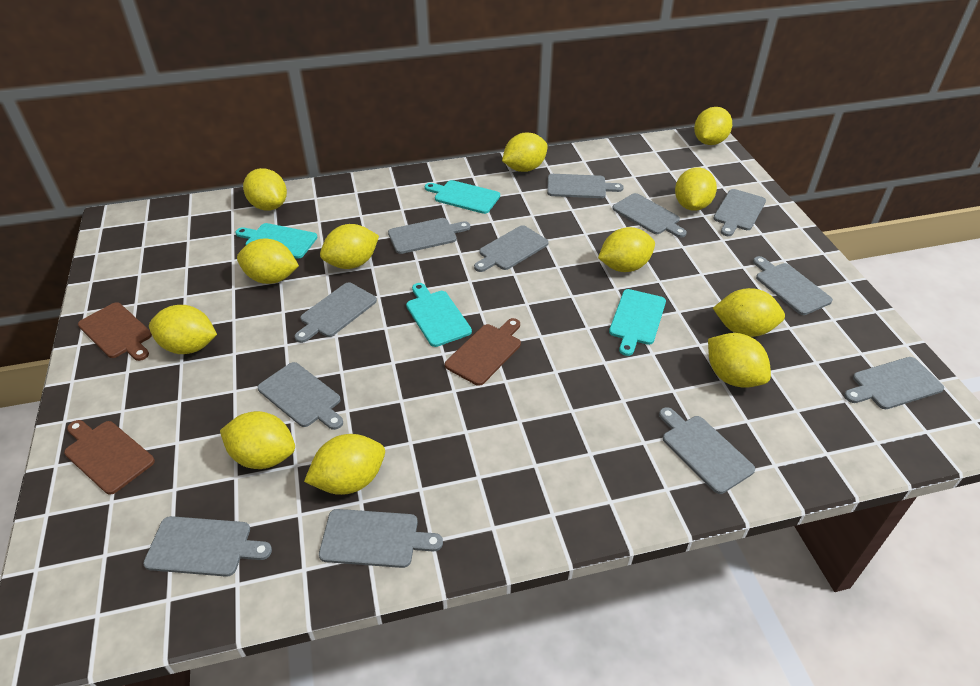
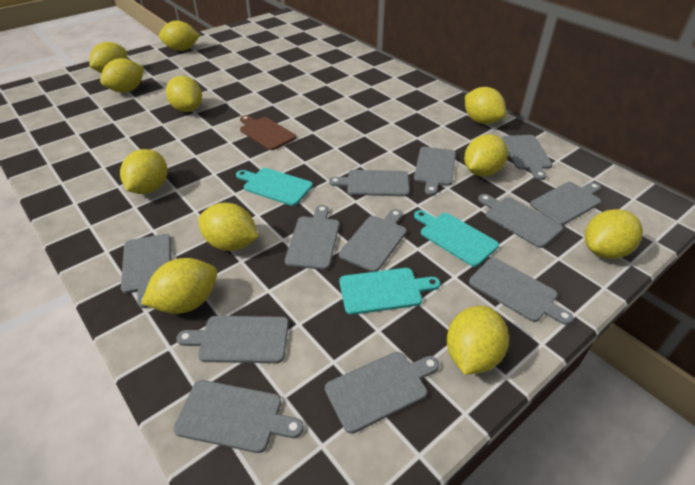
brown cutting board: [64,420,155,495] [78,302,152,361] [445,318,521,386] = 3 -> [240,115,296,150] = 1
turquoise cutting board: [236,223,318,259] [406,283,472,347] [425,180,500,214] [609,289,666,356] = 4 -> [236,168,313,206] [339,268,440,315] [414,210,499,267] = 3
yellow lemon: [149,305,217,354] [220,411,295,469] [237,238,299,284] [243,168,287,210] [304,434,385,495] [320,224,379,269] [502,133,548,172] [598,227,655,272] [675,167,717,211] [694,107,732,145] [708,333,771,388] [713,288,785,337] = 12 -> [89,42,127,73] [100,58,144,93] [120,149,167,194] [141,258,217,314] [159,21,200,51] [166,76,202,112] [198,203,258,251] [447,306,509,375] [464,134,508,176] [465,87,506,124] [585,209,643,259] = 11

